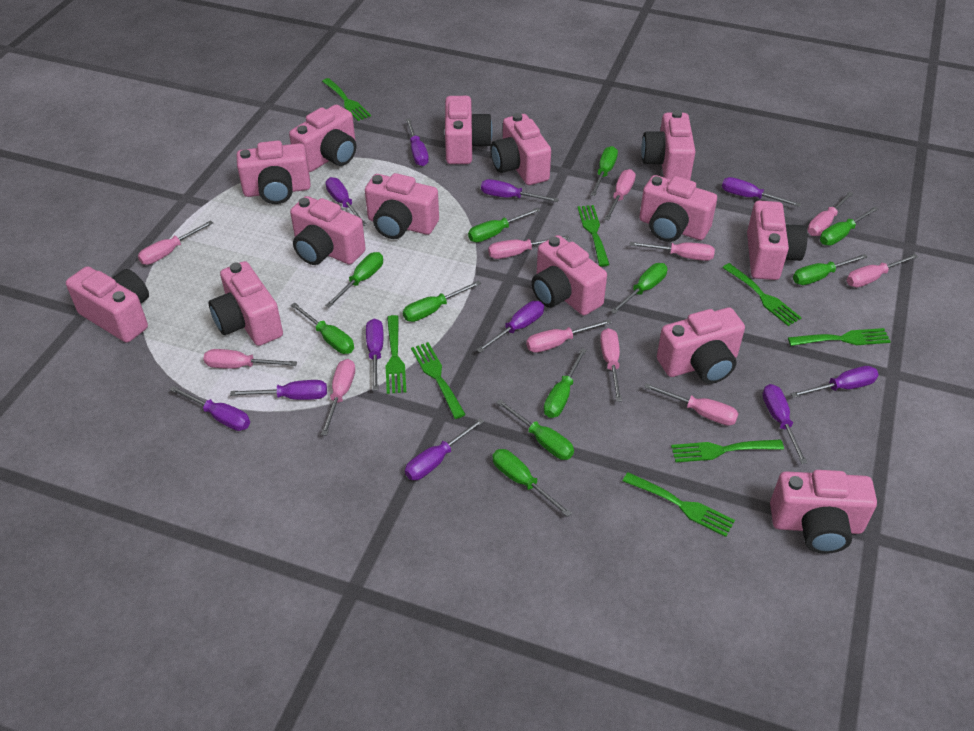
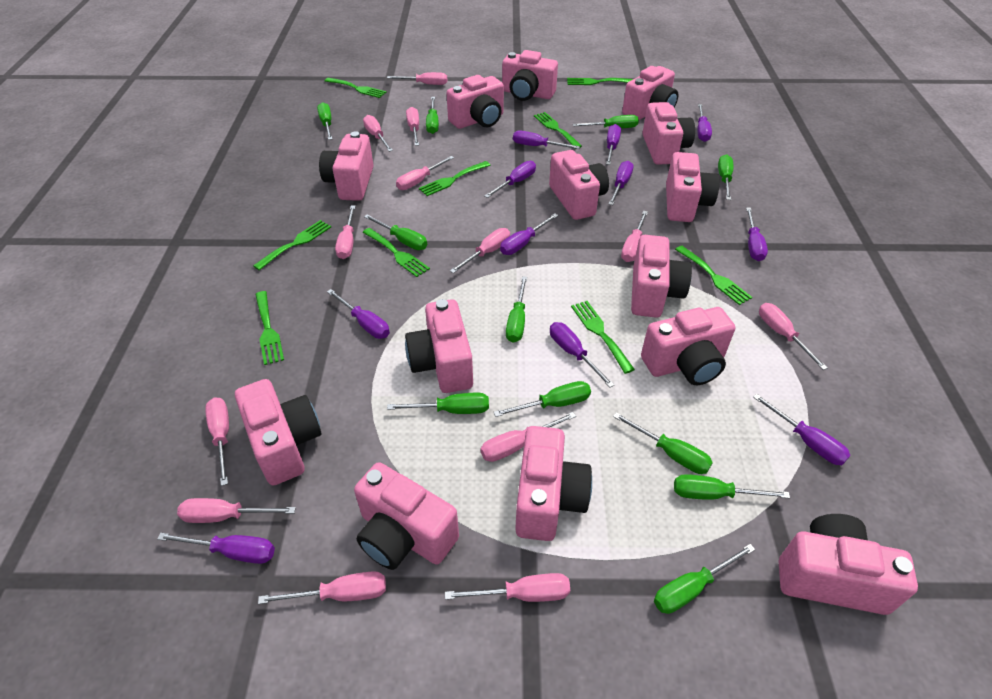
green fork: [322,78,371,121] [386,315,406,394] [411,342,466,419] [577,205,610,267] [623,472,735,537] [671,440,784,463] [722,263,802,326] [788,328,891,346] = 8 -> [253,220,331,271] [255,291,284,365] [325,78,386,98] [362,228,430,277] [419,161,491,196] [534,112,582,148] [567,78,633,85] [571,301,635,374] [675,246,752,305] = 9
pink screwdriver: [138,220,213,265] [204,349,297,369] [321,359,355,436] [488,235,570,259] [526,319,612,353] [600,328,622,402] [604,169,636,220] [630,242,715,261] [644,383,739,426] [807,191,854,236] [847,254,918,287] = 11 -> [177,498,296,523] [205,397,229,486] [258,571,386,604] [335,205,356,259] [363,115,393,152] [387,72,447,85] [396,156,454,190] [406,107,419,146] [445,573,570,602] [450,228,510,273] [481,412,576,462] [621,211,648,262] [759,303,828,370] = 13

